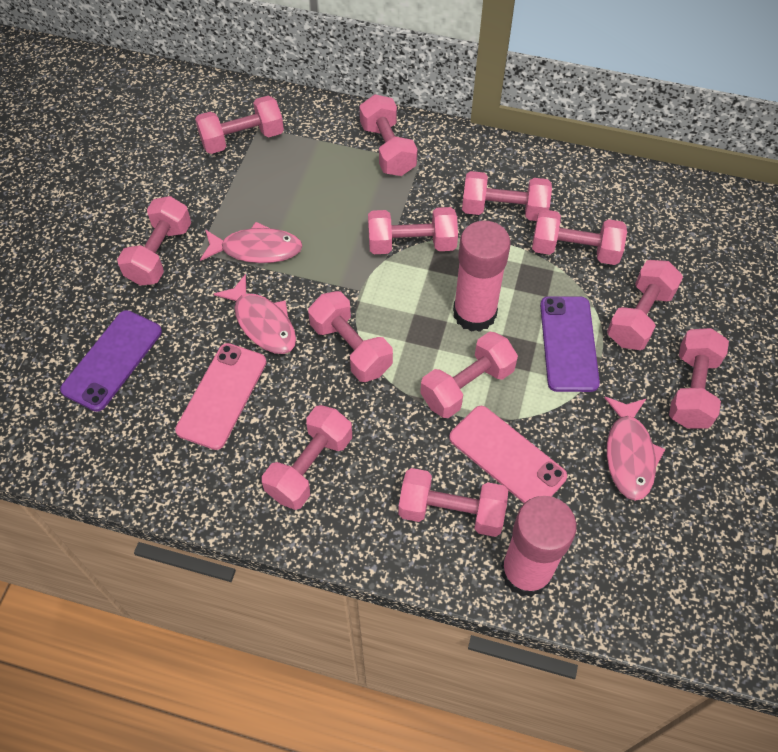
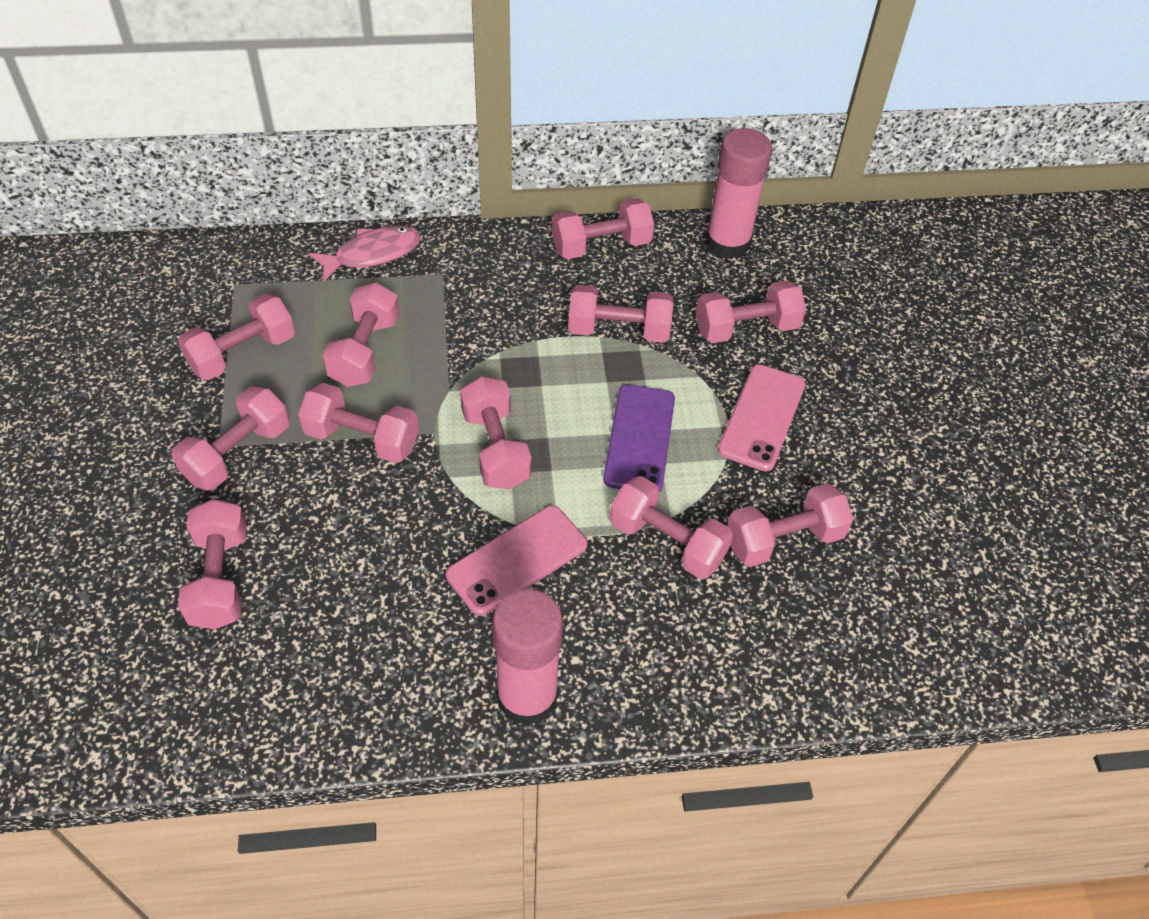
pink dumbbell: [117,196,191,286] [195,96,284,154] [262,405,352,510] [308,291,393,382] [359,94,418,176] [368,207,458,254] [398,468,508,537] [420,332,518,418] [462,171,552,221] [532,209,627,265] [607,260,683,350] [669,328,729,429] = 12 -> [171,386,290,491] [178,293,295,380] [178,499,247,630] [298,383,419,463] [322,282,400,387] [460,376,532,489] [552,198,654,259] [568,285,673,343] [610,476,733,579] [696,280,806,343] [727,483,854,567] = 11
pink fish: [200,222,303,263] [214,274,296,354] [604,397,665,501] = 3 -> [309,226,421,282] = 1
purple phone: [60,310,162,412] [540,296,600,392] = 2 -> [603,385,675,492] = 1

